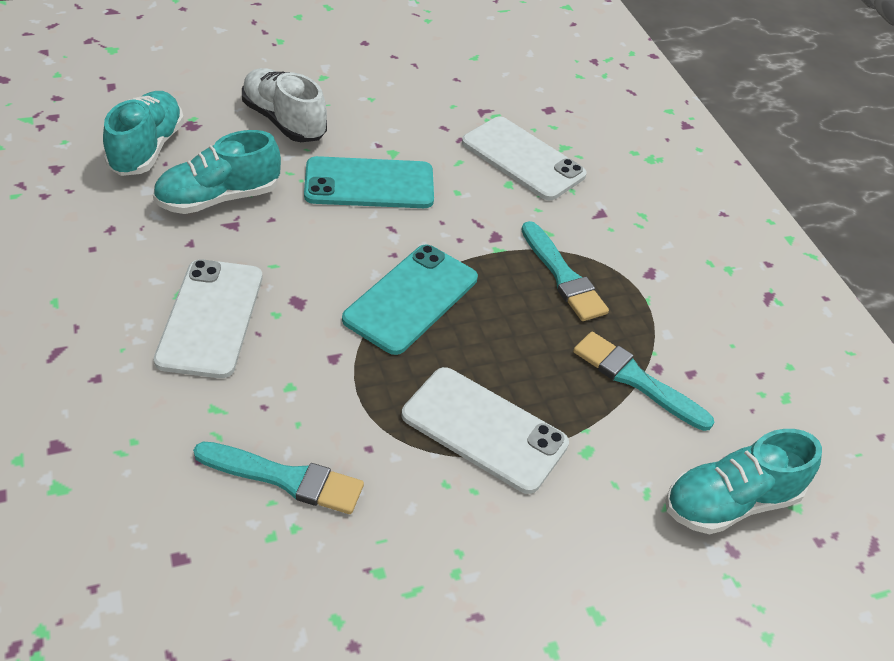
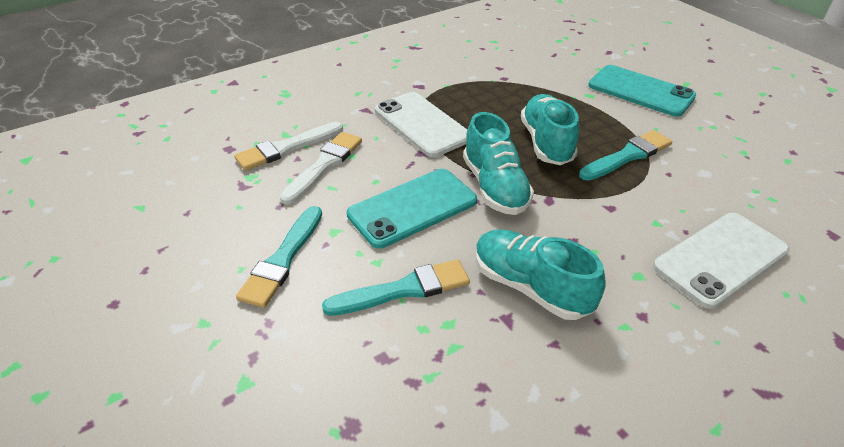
white brush: none = 0 -> [234,122,343,170] [280,132,362,205] = 2
white phone: [154,259,262,378] [402,367,569,494] [462,117,587,200] = 3 -> [375,92,467,157] [653,213,790,309] = 2
white shoe: [242,68,327,142] = 1 -> none = 0

